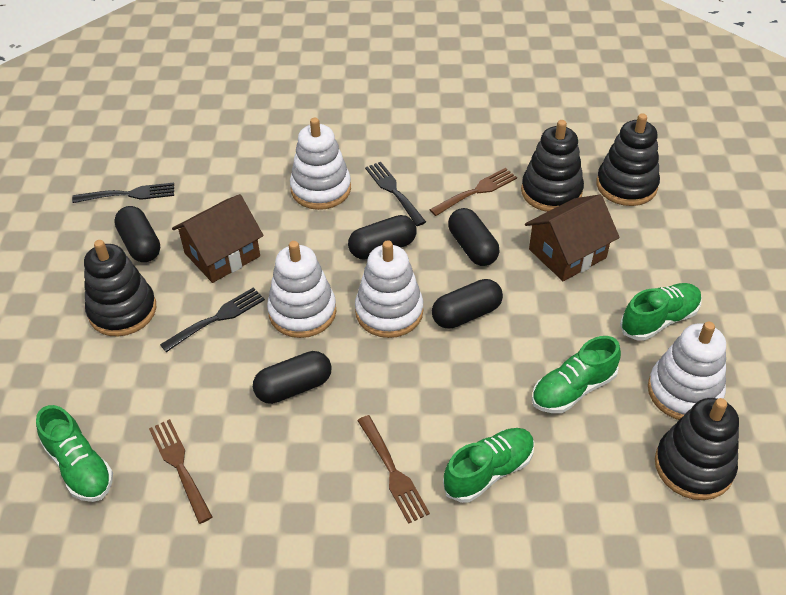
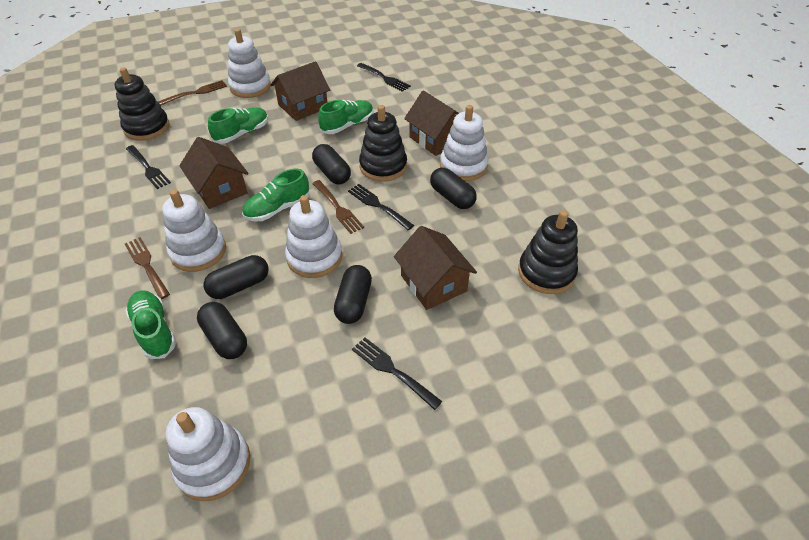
black fork: [72,183,174,203] [160,287,265,352] [365,162,426,226] = 3 -> [126,145,171,189] [348,184,414,230] [352,337,442,410] [357,63,411,92] = 4
black stacking toy: [84,240,156,337] [521,120,584,212] [596,113,660,206] [655,398,739,500] = 4 -> [115,67,170,141] [359,105,407,182] [518,210,578,294] = 3
brown house: [172,194,264,283] [525,194,620,281] = 2 -> [179,137,249,209] [270,61,330,121] [394,226,477,310] [404,90,459,156] = 4
white stacking toy: [267,241,337,338] [290,117,351,210] [355,240,423,338] [648,321,726,420] = 4 -> [162,189,226,272] [166,407,250,501] [228,29,271,98] [285,195,342,278] [440,105,488,181] = 5

